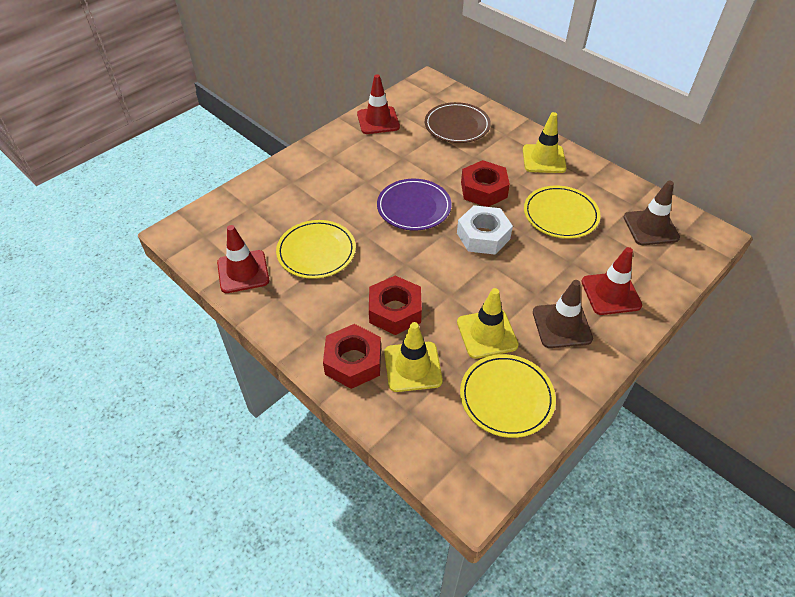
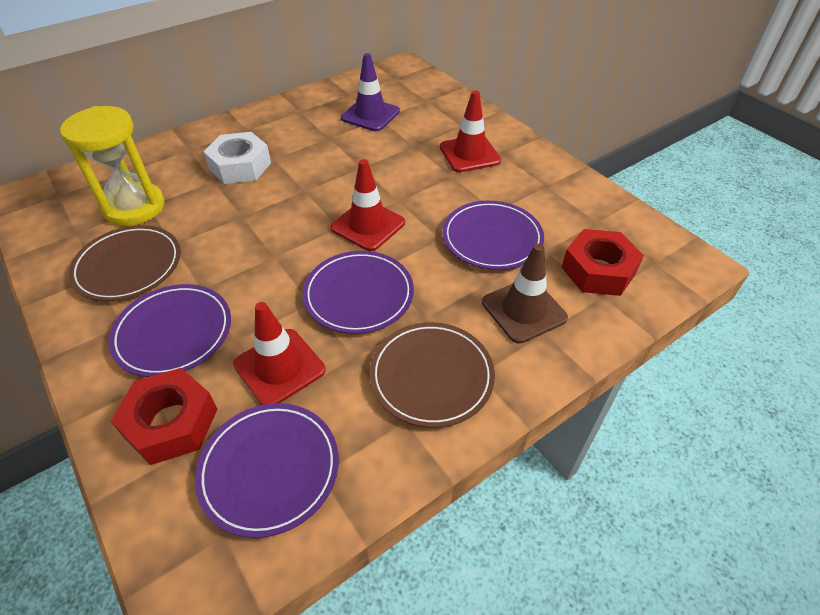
brown plate: [425,102,491,143] = 1 -> [68,225,181,301] [369,322,495,428] = 2
brown traffic cone: [533,280,593,348] [623,181,680,245] = 2 -> [482,244,568,344] = 1
purple plate: [377,179,452,231] = 1 -> [109,284,231,377] [195,403,339,538] [303,251,414,334] [443,200,544,270] = 4
purple traffic cone: none = 0 -> [341,53,400,131] = 1
red nut: [323,324,381,389] [369,276,422,335] [461,160,510,207] = 3 -> [111,368,217,465] [561,229,644,296] = 2
yellow hourglass: none = 0 -> [60,106,165,226] = 1
yellow plate: [276,220,356,279] [460,354,556,438] [524,186,600,239] = 3 -> none = 0
yellow traffic cone: [384,322,443,392] [457,288,519,359] [523,112,567,173] = 3 -> none = 0

